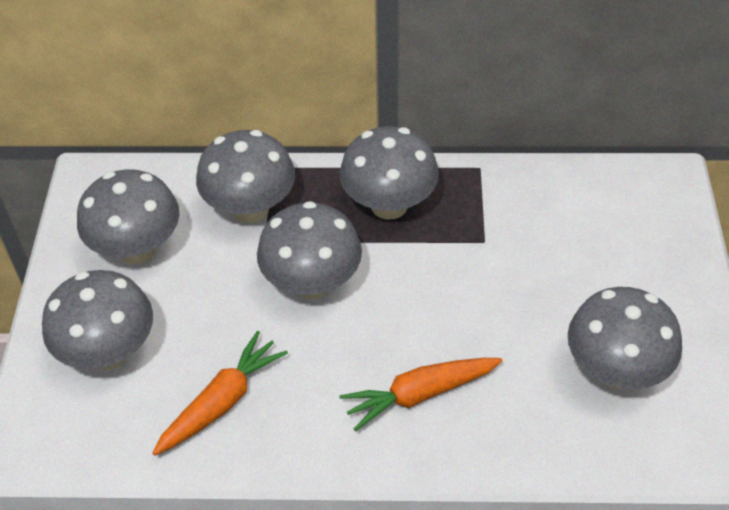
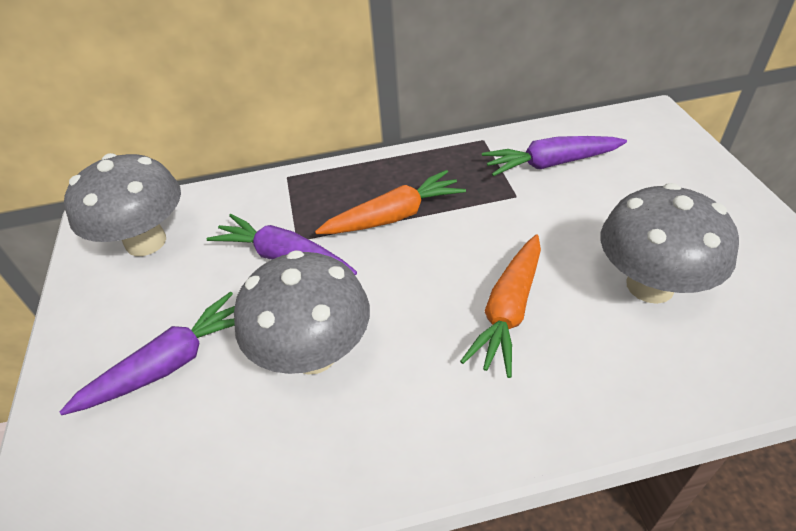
grey mushroom: [42,270,153,370] [77,169,179,264] [196,130,295,223] [257,201,362,300] [340,126,439,220] [568,287,682,389] = 6 -> [64,153,181,256] [234,250,370,375] [601,183,739,304] = 3
purple carrot: none = 0 -> [60,292,235,415] [207,214,357,275] [482,136,627,176] = 3

